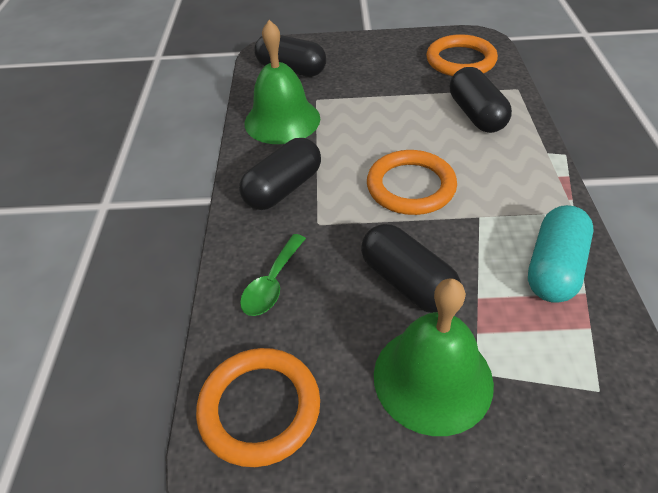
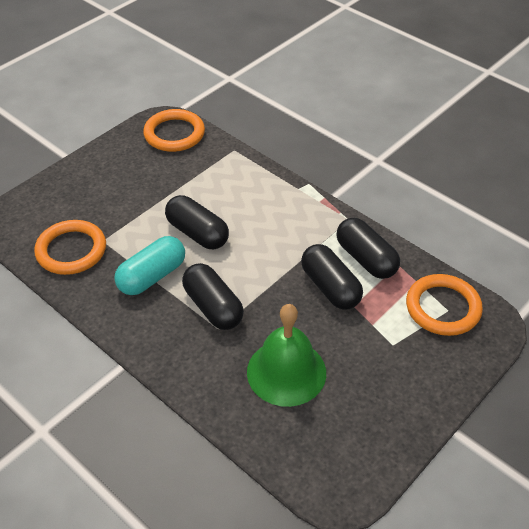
green bell: [245,20,320,144] [374,278,494,436] = 2 -> [247,304,326,407] = 1
green spoon: [240,234,306,316] = 1 -> none = 0

